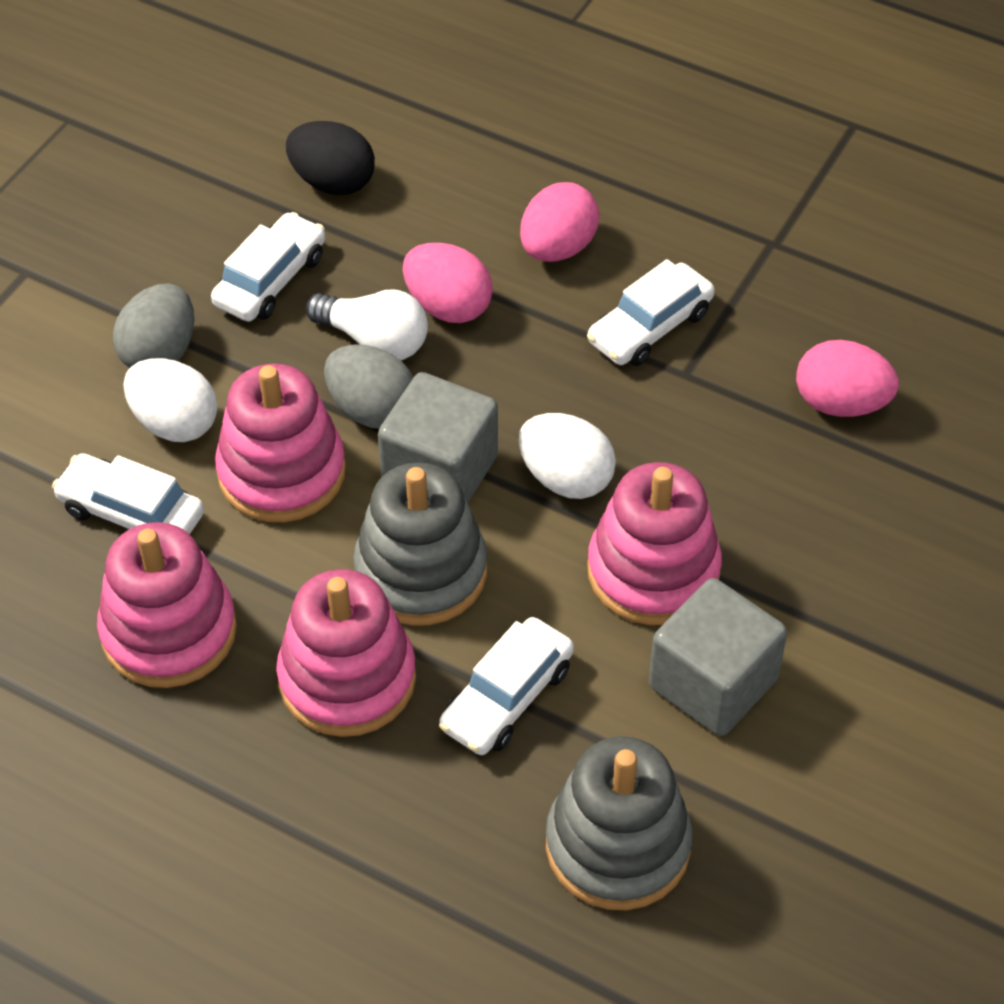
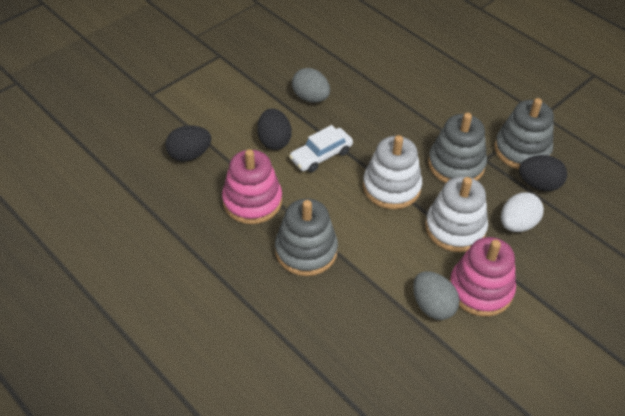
black egg: [286,121,375,195] = 1 -> [165,125,211,162] [257,108,292,150] [519,155,567,191] = 3
grey cube: [378,372,498,503] [649,578,787,736] = 2 -> none = 0
grey stacking toy: [353,462,487,625] [546,736,693,910] = 2 -> [275,199,338,276] [428,113,487,183] [494,98,554,170] = 3
pink egg: [403,243,493,323] [520,182,599,262] [796,340,899,417] = 3 -> none = 0
pink stacking toy: [97,522,237,688] [215,363,346,522] [276,569,416,737] [587,462,722,625] = 4 -> [222,149,282,224] [450,237,516,317] = 2
white car: [52,453,204,534] [211,212,325,322] [439,617,574,755] [587,259,715,366] = 4 -> [289,125,353,173] = 1
white egg: [123,358,218,442] [519,413,616,499] = 2 -> [501,192,544,232] = 1
white light bulb: [306,289,428,360] = 1 -> none = 0
white stacking toy: none = 0 -> [363,135,422,209] [425,176,488,252] = 2

